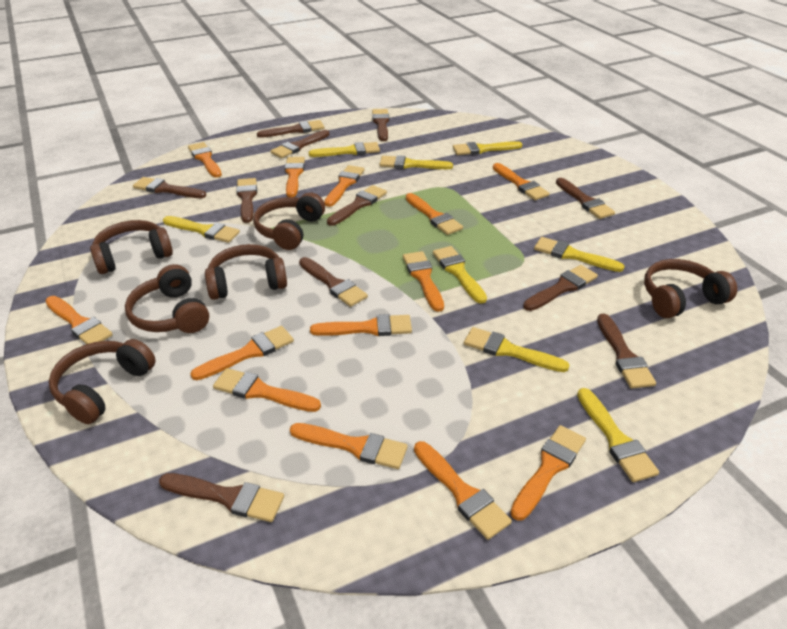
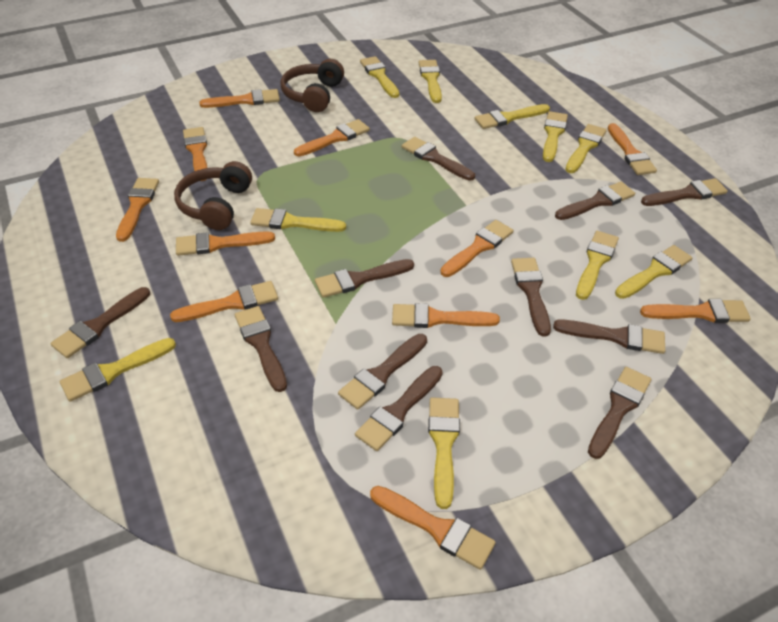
brown headphones: [49,339,156,424] [90,220,173,274] [125,264,209,333] [205,244,287,300] [253,192,325,250] [644,259,737,318] = 6 -> [174,161,252,230] [281,59,344,112] = 2
orange brush: [45,296,113,344] [188,142,222,177] [190,326,294,380] [213,368,321,412] [285,157,305,197] [290,423,408,469] [310,314,412,336] [324,165,365,207] [403,251,444,312] [406,193,463,235] [414,441,512,540] [493,163,550,200] [510,425,586,521] = 13 -> [116,178,159,242] [170,281,278,322] [176,231,275,256] [183,127,207,181] [199,89,280,108] [294,119,370,157] [370,486,496,570] [392,303,500,328] [440,220,513,277] [608,123,657,175] [640,299,751,323] = 11
yellow brush: [163,216,240,243] [309,142,380,157] [380,155,453,169] [433,246,487,304] [453,141,522,155] [464,327,569,372] [534,237,625,272] [577,388,659,482] = 8 -> [60,338,176,402] [250,208,346,232] [360,56,400,98] [418,60,442,103] [428,397,460,509] [474,104,550,129] [543,111,568,162] [566,124,607,173] [576,231,619,300] [615,245,692,299] = 10

